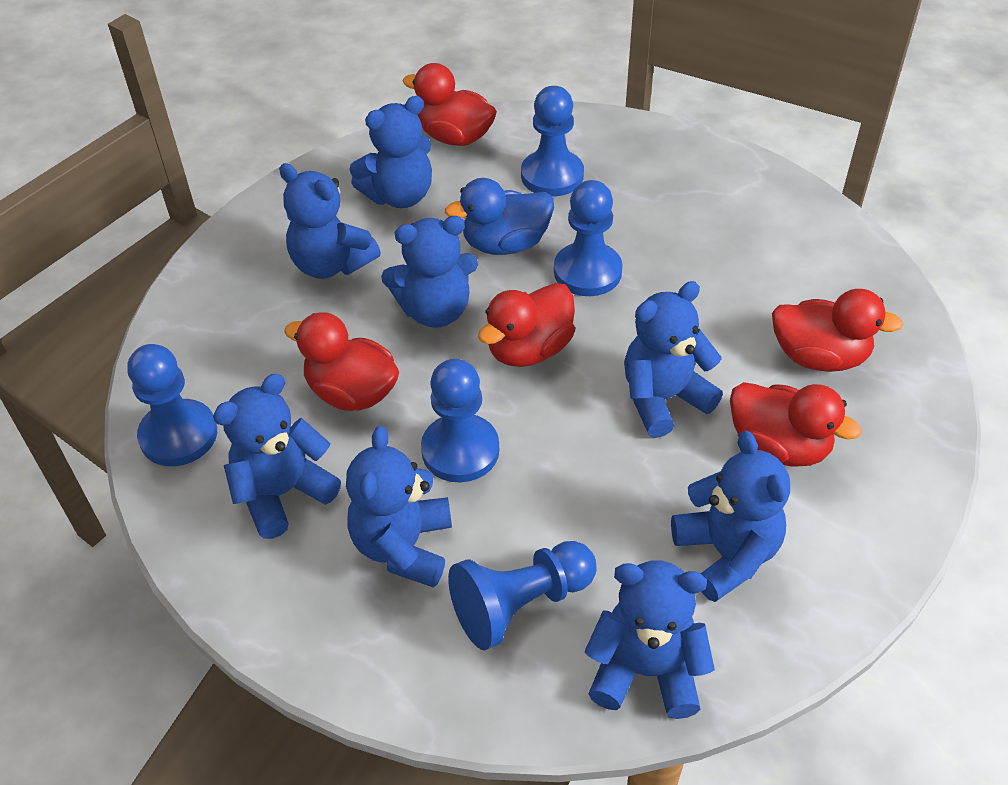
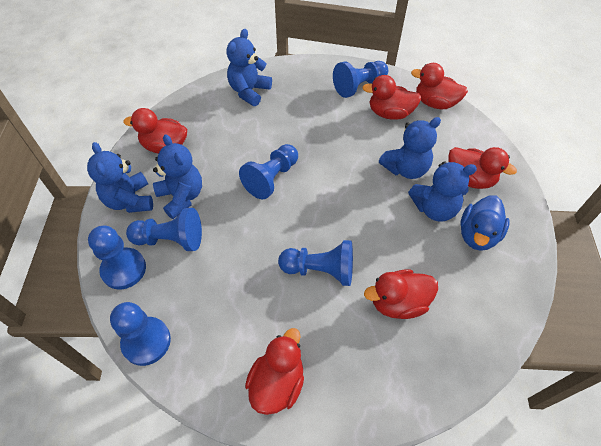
blue pawn: [127,344,217,466] [421,359,499,482] [448,541,596,650] [521,86,584,197] [554,180,622,296] = 5 -> [88,226,146,289] [110,302,171,366] [126,208,202,251] [239,144,298,199] [278,240,353,286] [333,61,388,98] = 6
blue teddy bear: [213,374,341,539] [279,163,381,279] [346,426,452,588] [349,96,432,208] [381,216,478,328] [585,560,715,719] [624,281,723,438] [671,431,790,602] = 8 -> [87,142,153,213] [153,134,202,219] [227,29,272,106] [379,117,441,179] [408,161,477,221] = 5
red duck: [284,312,399,411] [402,63,497,146] [478,283,575,367] [730,382,861,467] [772,289,903,372] = 5 -> [124,108,187,154] [245,328,304,415] [362,75,421,120] [364,269,438,319] [411,63,468,109] [448,147,517,189] = 6

